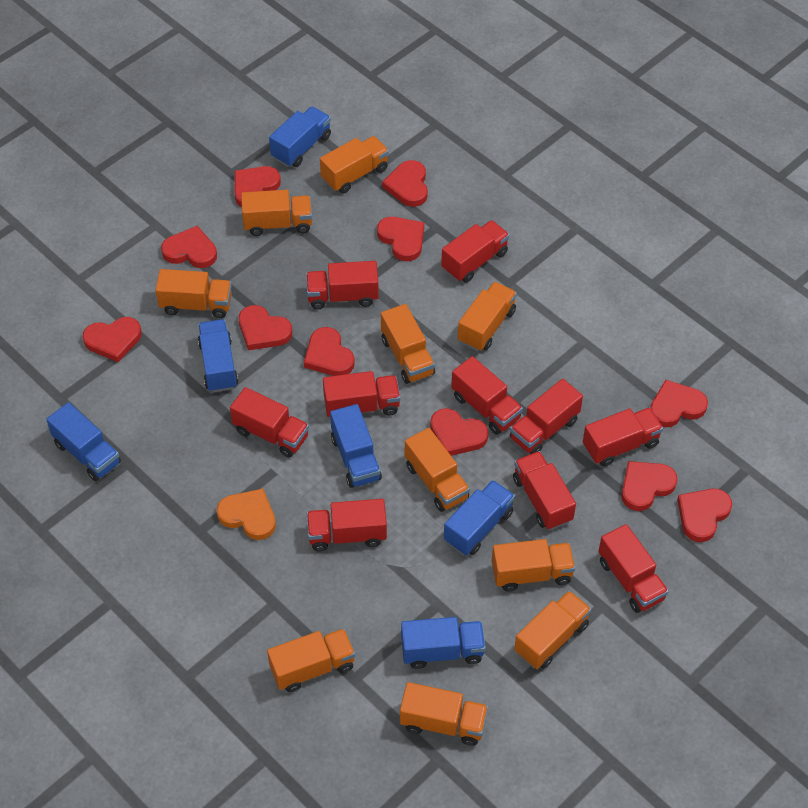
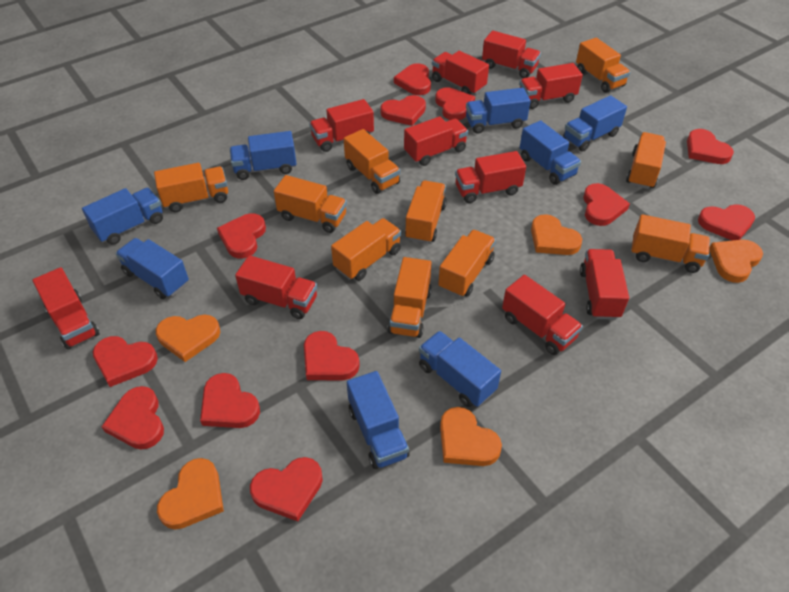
blue truck: [46,402,121,481] [198,319,238,392] [269,106,331,167] [330,404,382,488] [401,617,486,669] [444,480,515,555] = 6 -> [82,188,163,245] [115,238,189,299] [230,131,297,180] [347,371,410,469] [419,331,501,407] [466,88,531,134] [520,120,581,185] [563,95,627,152] = 8
orange heart: [217,489,276,540] = 1 -> [156,315,220,362] [157,458,224,529] [440,407,502,466] [531,214,582,255] [710,240,763,283] = 5
red heart: [83,317,142,362] [161,226,217,268] [235,166,281,207] [239,305,292,350] [304,327,355,376] [377,217,424,261] [382,160,428,207] [430,408,489,456] [621,461,678,511] [651,380,708,427] [677,489,732,542] = 11 -> [93,336,158,387] [101,386,164,450] [200,373,260,428] [217,213,266,259] [250,457,323,522] [304,331,360,380] [381,95,426,126] [394,63,431,95] [435,87,475,121] [583,183,630,226] [687,129,734,164] [698,204,755,241] = 12

